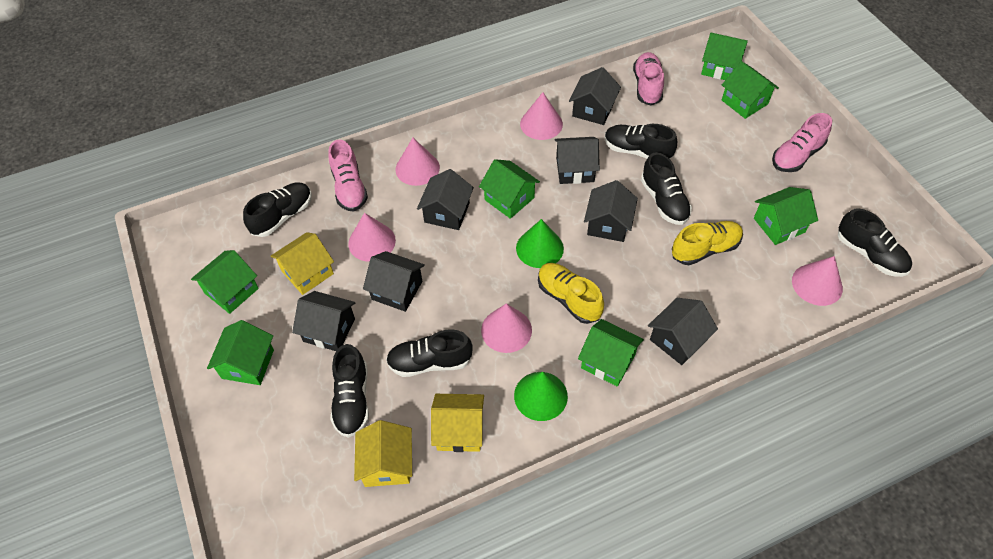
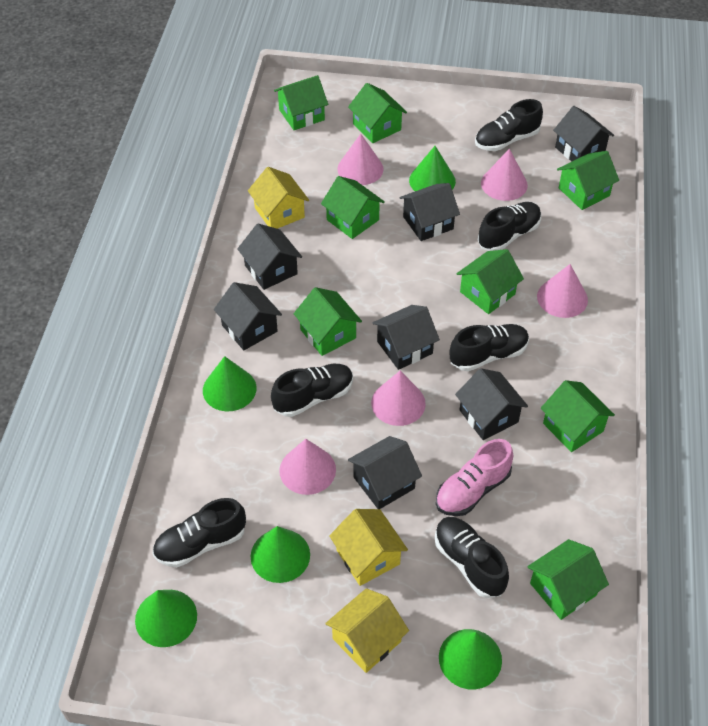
green cone: [514,372,568,421] [516,219,564,268] = 2 -> [135,590,197,647] [203,356,256,411] [250,526,310,583] [409,146,456,191] [439,629,502,689] = 5
green house: [191,250,259,314] [207,320,274,385] [479,159,540,219] [578,319,644,387] [701,33,748,80] [722,61,779,119] [754,187,818,245] = 7 -> [274,75,328,130] [294,287,362,356] [321,176,385,239] [348,83,407,143] [456,249,524,314] [527,539,609,620] [541,380,615,452] [557,151,619,210] = 8
pink shoe: [328,140,368,211] [633,52,664,106] [772,113,832,172] = 3 -> [436,439,513,516] = 1
yellow shoe: [538,263,604,324] [672,221,743,265] = 2 -> none = 0

